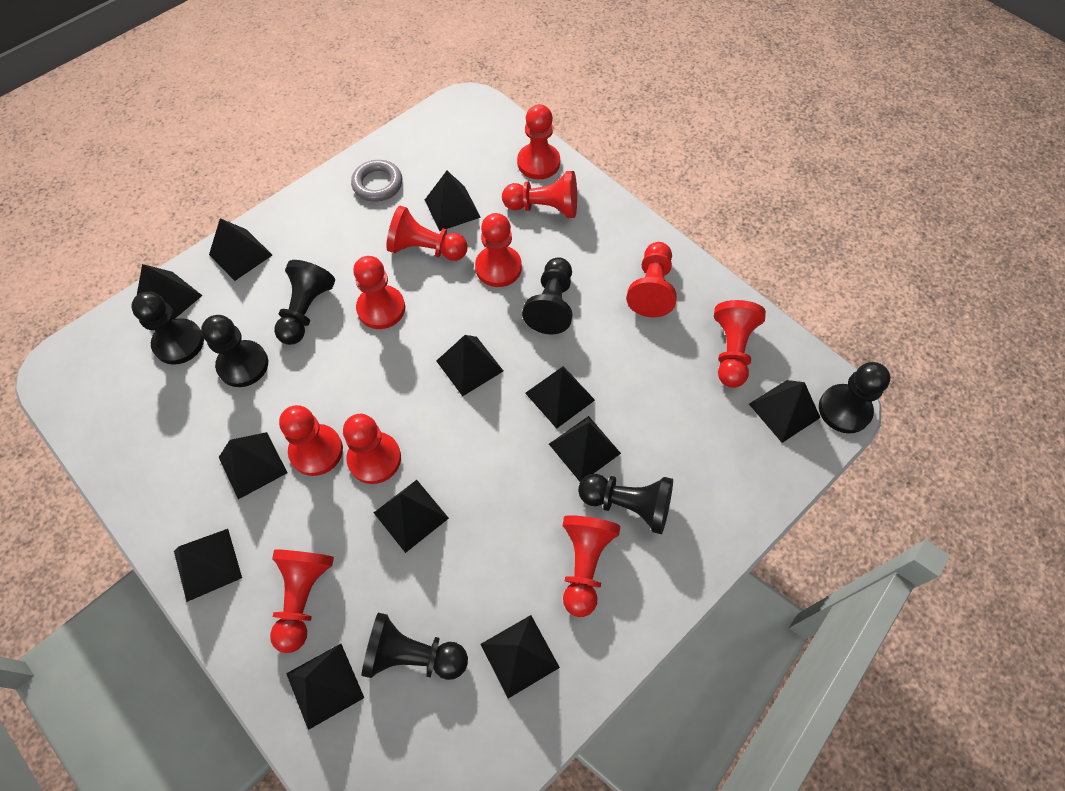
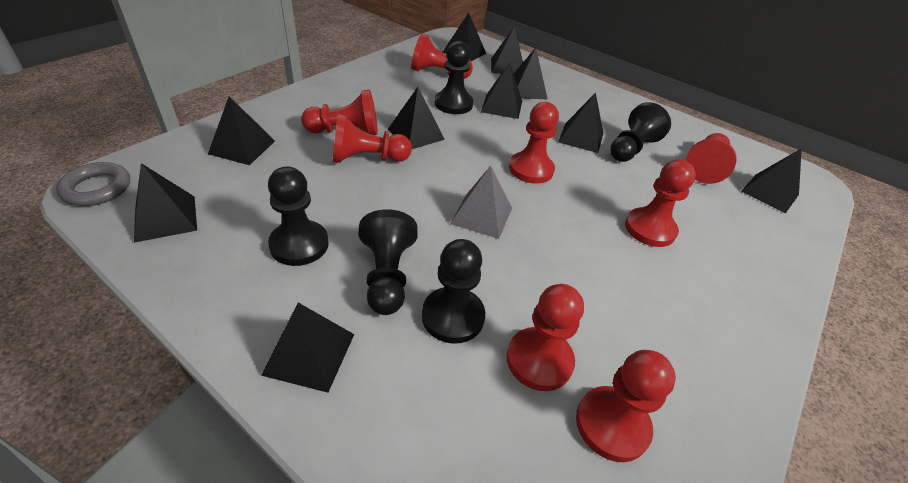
black pawn: [131,292,204,365] [201,315,268,387] [274,260,335,345] [361,613,468,680] [522,257,572,334] [578,474,673,534] [819,362,891,434] = 7 -> [268,167,329,266] [358,209,418,315] [422,239,485,344] [435,41,473,114] [610,102,671,162] = 5
black pyramid: [137,264,203,319] [174,529,242,602] [209,218,272,281] [219,432,288,499] [286,644,364,730] [374,480,449,553] [425,171,481,231] [437,335,503,396] [480,615,560,699] [525,366,595,429] [549,416,621,482] [749,380,820,443] = 12 -> [134,163,197,243] [208,96,275,165] [261,303,354,393] [388,87,445,149] [442,12,486,61] [481,62,522,119] [491,26,523,74] [513,48,548,100] [558,93,603,153] [741,148,802,213] = 10
grey pyramid: none = 0 -> [450,166,512,239] = 1
red pawn: [270,549,334,653] [279,405,343,476] [343,414,401,484] [353,256,405,329] [386,205,468,261] [475,213,522,287] [502,171,577,218] [517,104,560,180] [563,515,620,617] [626,242,677,317] [714,300,766,388] = 11 -> [301,90,378,135] [332,114,412,163] [411,33,473,79] [507,284,584,391] [509,102,559,184] [576,350,676,462] [625,160,696,247] [685,133,736,184] = 8

